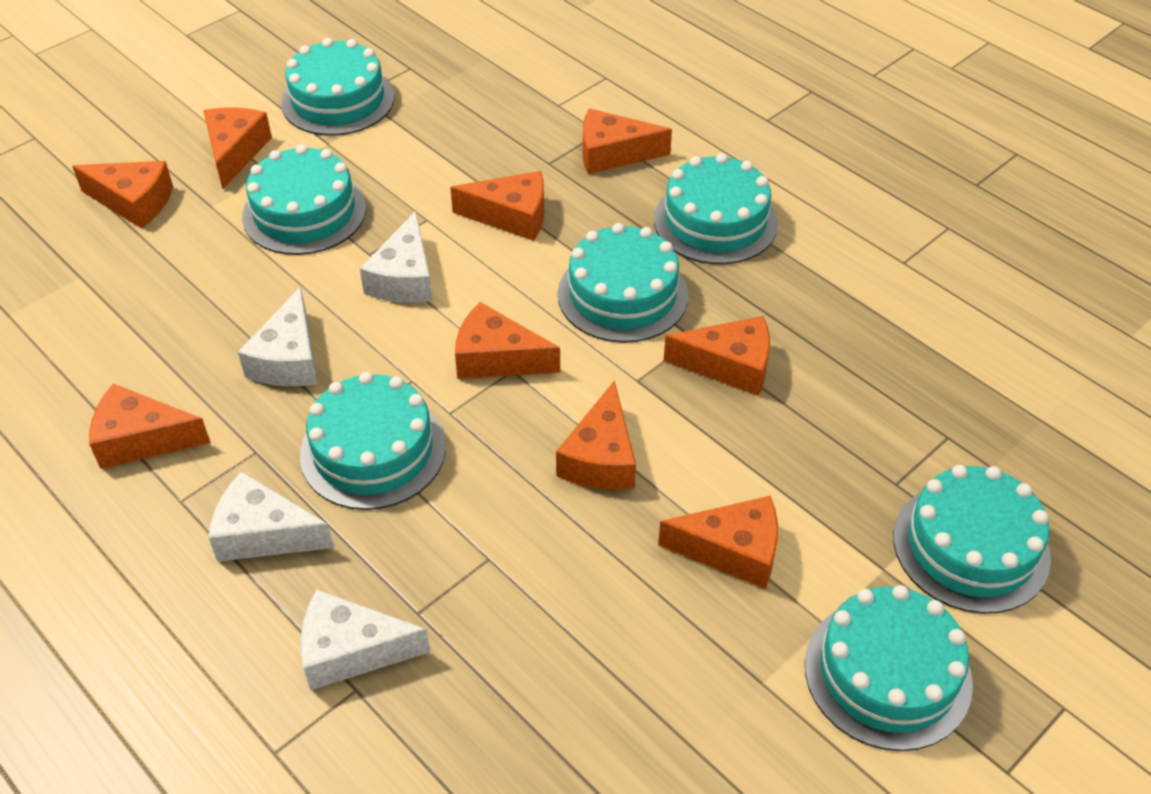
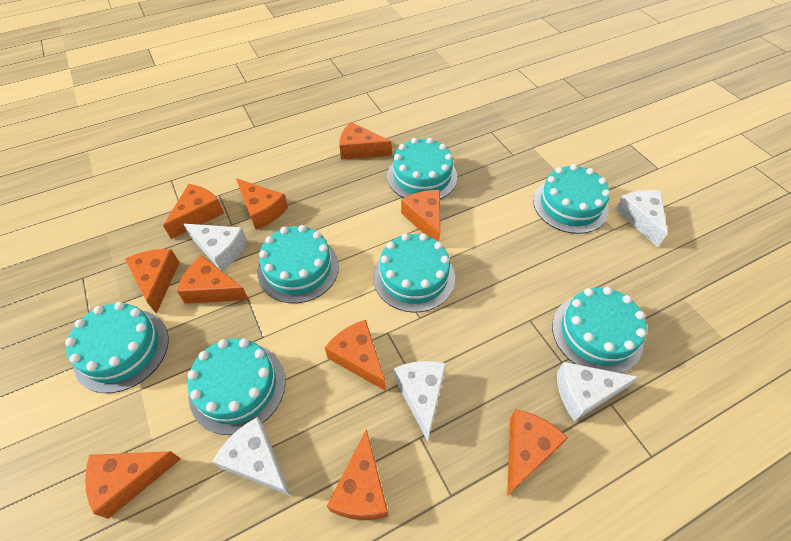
orange cheese: [72,161,173,229] [89,384,211,469] [203,107,272,189] [450,171,544,241] [455,302,560,379] [556,380,636,490] [583,109,672,174] [658,496,778,589] [664,316,770,396] = 9 -> [85,451,181,519] [125,249,180,314] [163,184,224,239] [177,255,249,304] [236,178,288,230] [325,320,386,391] [327,429,388,520] [339,122,392,160] [401,190,440,242] [507,409,568,496] = 10
white cheese: [208,471,334,562] [238,287,318,386] [301,589,430,691] [360,211,433,303] = 4 -> [183,224,247,271] [212,417,291,496] [394,361,446,441] [557,362,638,422] [615,190,667,247] = 5

